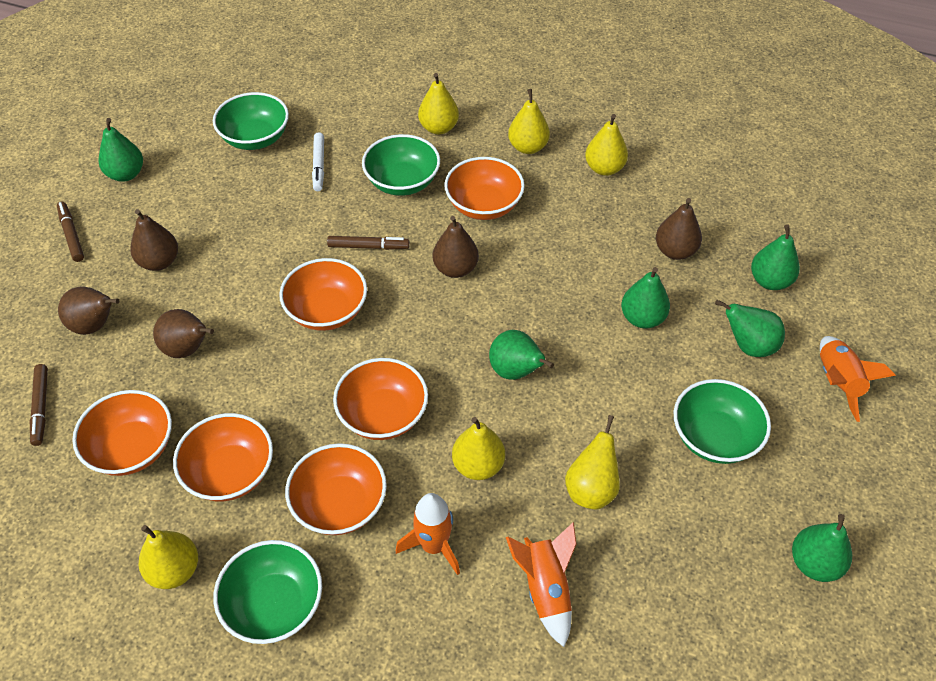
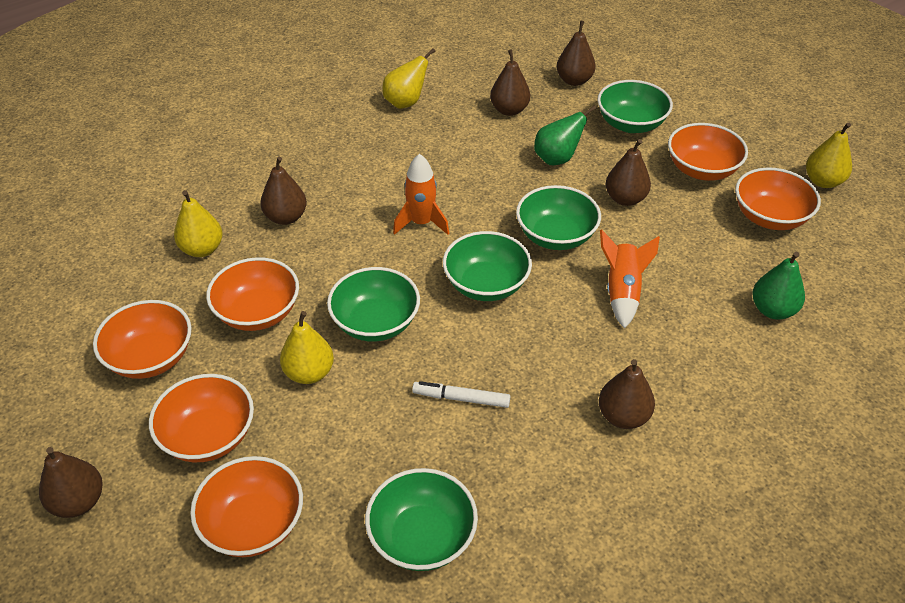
brown marker: [30,364,48,446] [57,201,84,262] [327,236,410,250] = 3 -> none = 0
brown pear: [58,287,119,335] [130,209,178,271] [153,309,214,358] [433,216,479,278] [656,198,702,260] = 5 -> [39,447,103,518] [260,157,307,225] [490,49,530,116] [557,21,596,86] [599,359,655,429] [606,139,651,206] = 6
green bowl: [213,92,289,150] [213,540,322,644] [362,134,440,196] [674,379,771,464] = 4 -> [327,267,420,342] [365,468,478,571] [443,231,532,301] [516,185,601,250] [597,80,673,133] = 5
green pear: [99,118,143,182] [489,330,554,380] [621,267,670,329] [715,300,785,357] [751,224,800,290] [792,514,852,582] = 6 -> [534,105,597,165] [752,252,805,319] = 2
orange rocket: [396,493,460,575] [506,522,576,647] [820,336,896,422] = 3 -> [393,154,449,235] [600,229,660,329] = 2
yellow pear: [139,525,198,589] [418,73,459,134] [452,417,505,480] [508,89,550,154] [565,415,620,510] [585,114,628,176] = 6 -> [174,190,223,257] [280,311,334,384] [382,48,435,109] [806,122,852,188] = 4

